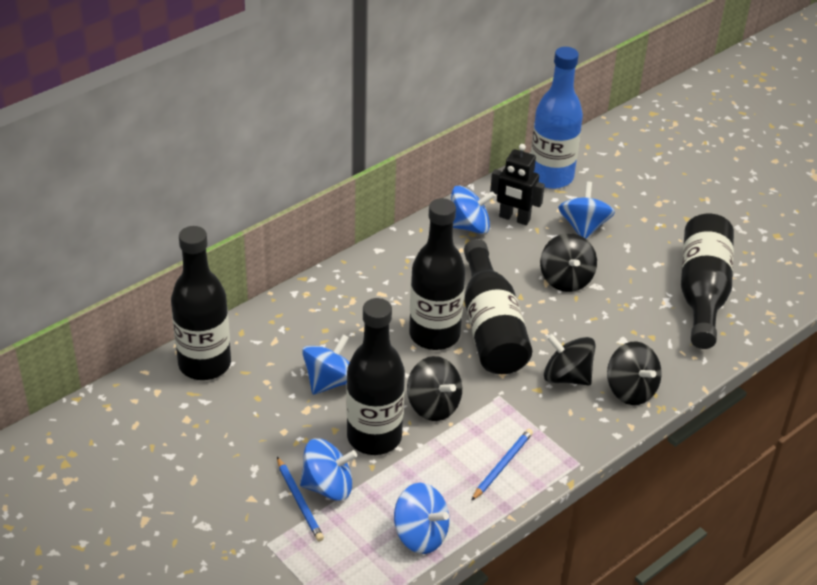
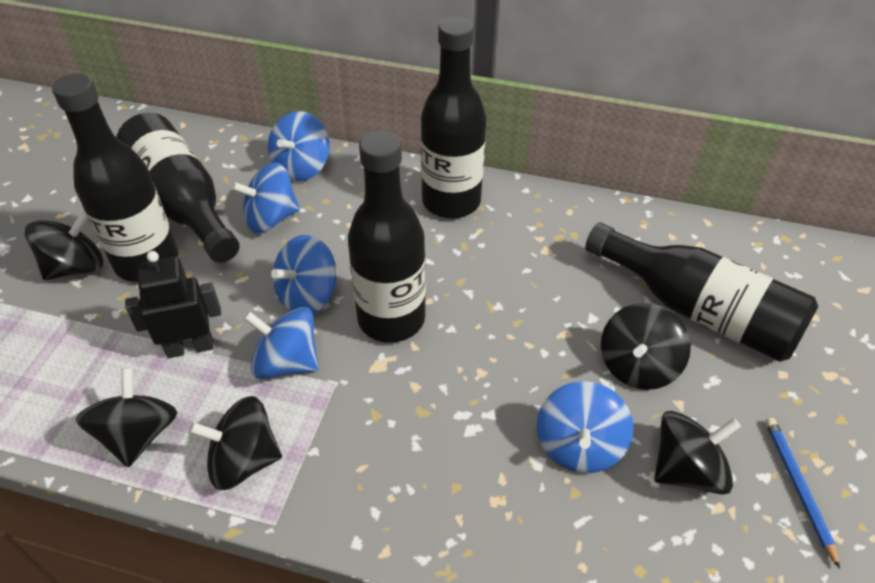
black spinning top: [407,356,462,421] [540,233,597,292] [544,334,596,385] [607,341,662,405] = 4 -> [25,212,103,280] [75,368,177,467] [188,396,282,491] [601,303,691,390] [654,411,741,494] = 5
blue bottle: [531,47,583,189] = 1 -> none = 0
blue pencil: [277,457,324,541] [471,429,533,501] = 2 -> [765,418,840,569] = 1

